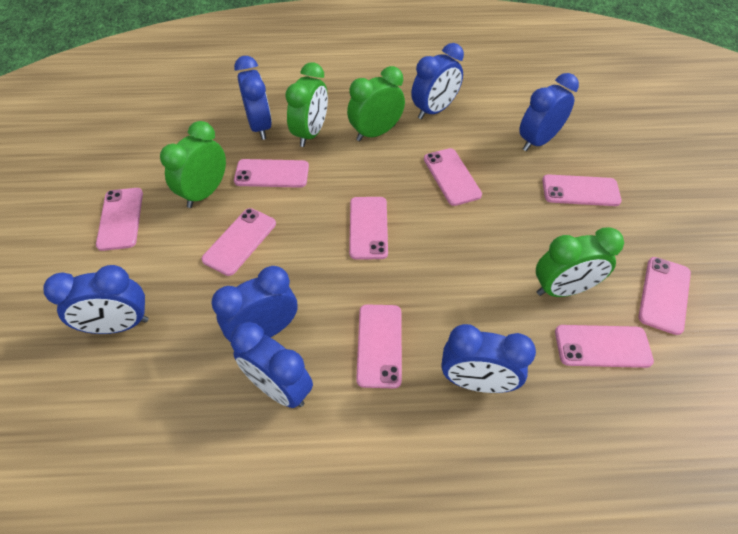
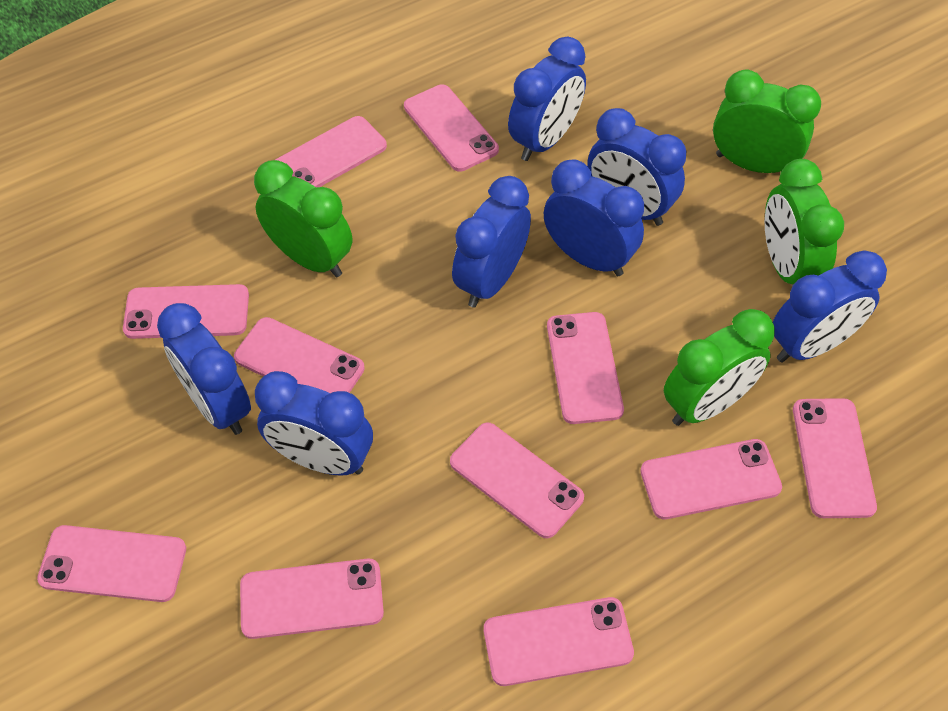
pink phone: [96,188,143,251] [202,208,276,276] [234,159,309,188] [349,197,388,259] [356,304,402,388] [424,148,482,206] [542,174,622,206] [555,325,654,368] [638,257,691,335] = 9 -> [37,525,186,602] [123,284,249,339] [234,317,365,393] [240,559,384,639] [275,116,387,188] [404,84,499,172] [450,422,584,538] [484,597,634,686] [547,312,624,424] [640,439,782,519] [793,398,877,518] = 11

